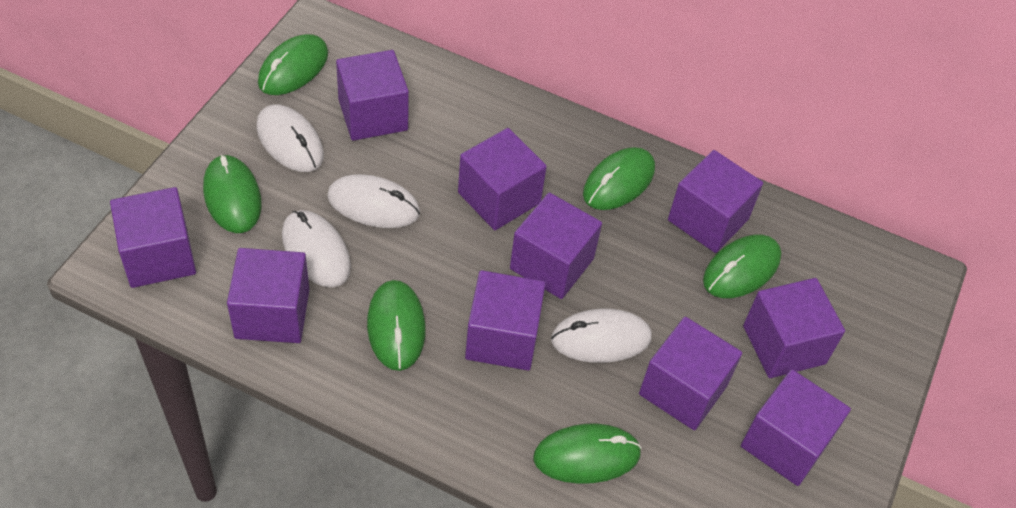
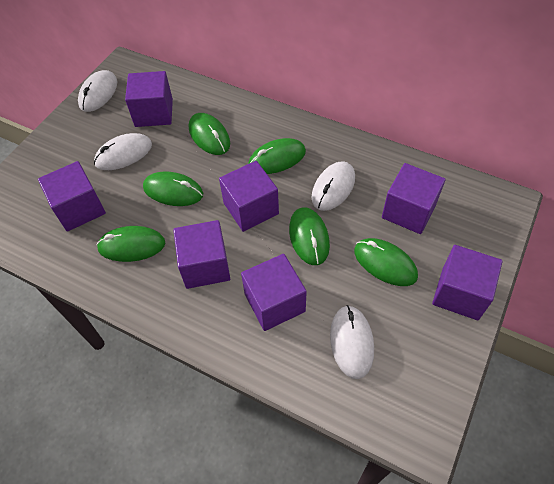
purple cube: [110,187,196,288] [227,248,309,343] [336,50,409,141] [458,128,547,230] [465,270,545,370] [510,192,602,299] [639,317,742,430] [668,150,763,253] [741,369,851,486] [743,278,845,378] = 10 -> [38,161,106,232] [125,71,173,127] [173,220,230,289] [219,161,279,232] [241,254,307,331] [382,163,446,234] [432,245,503,320] = 7

